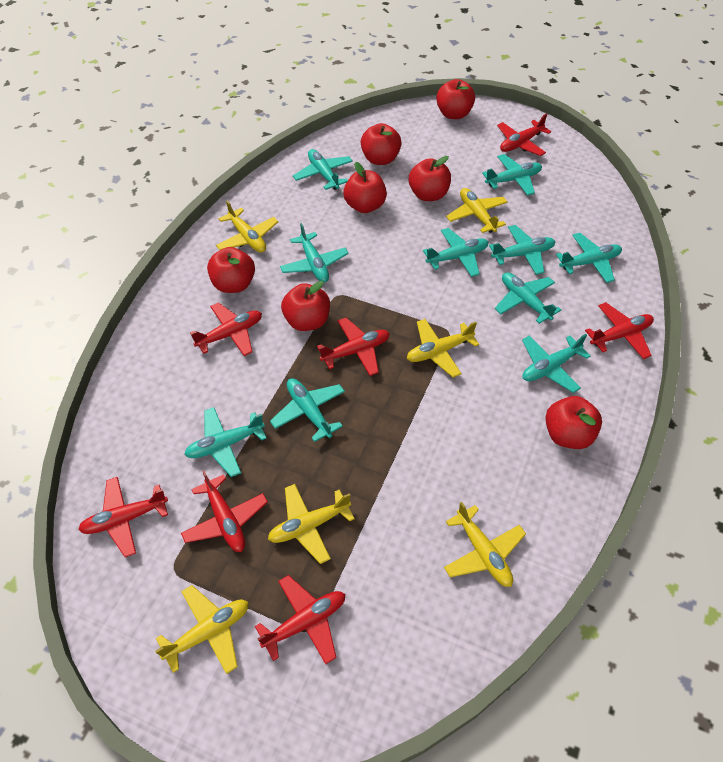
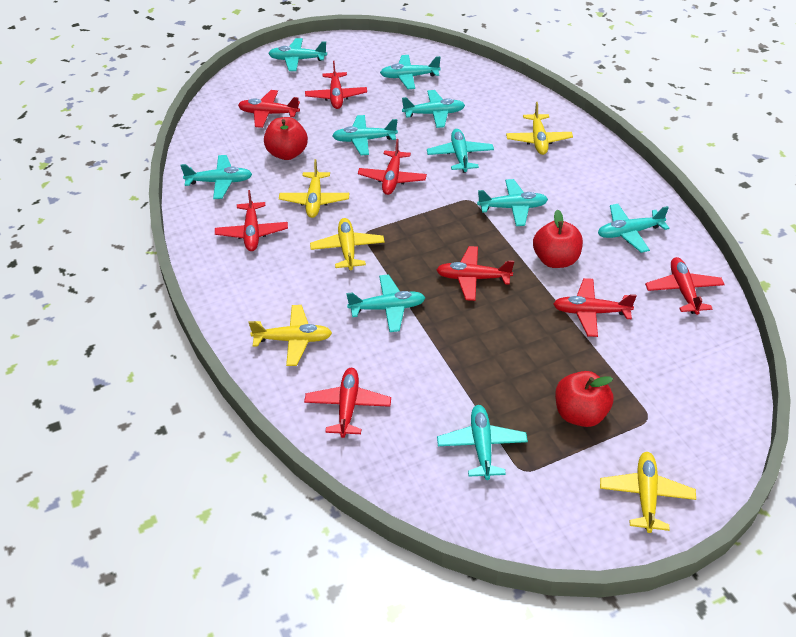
red apple: [207,247,255,293] [281,281,330,331] [343,162,387,213] [361,123,402,165] [409,156,451,201] [436,79,475,119] [545,396,602,449] = 7 -> [264,117,308,160] [533,209,583,268] [555,371,614,427] = 3
red plane: [78,477,168,557] [181,470,268,552] [190,302,262,356] [255,575,345,664] [317,318,390,376] [497,114,551,156] [585,302,654,359] = 7 -> [215,190,288,251] [238,90,300,128] [304,368,391,438] [305,61,367,109] [358,139,427,195] [436,246,514,301] [553,278,637,337] [645,257,725,315] = 8
yellow plane: [155,585,249,674] [216,201,278,253] [268,484,355,564] [407,319,479,377] [444,502,526,587] [446,188,508,233] = 6 -> [248,305,332,366] [279,159,349,218] [310,218,385,270] [506,102,573,155] [600,452,696,533] = 5

